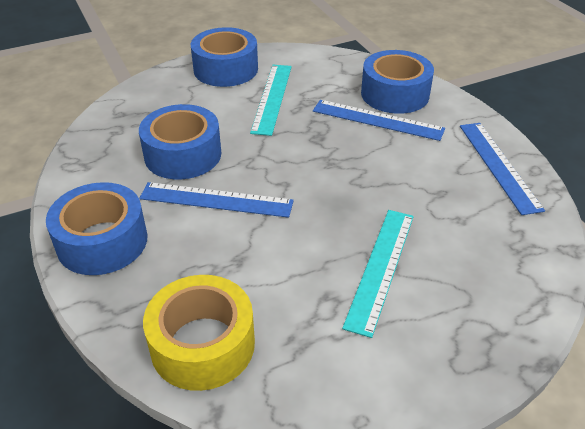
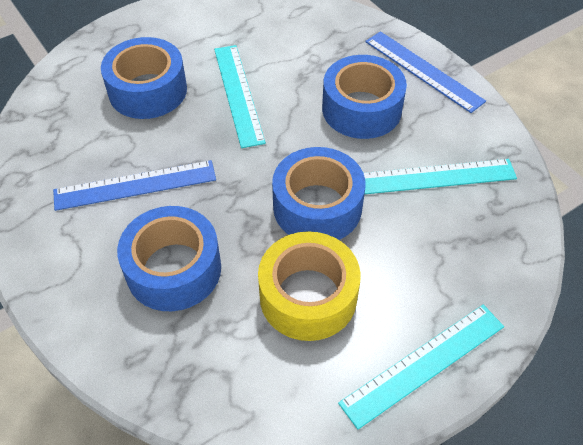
blue ruler: [139,182,294,218] [313,100,445,141] [460,123,545,215] = 3 -> [53,160,216,211] [365,31,486,113] = 2
turquoise ruler: [250,65,292,136] [342,210,414,338] = 2 -> [214,45,266,148] [338,305,504,429] [364,159,517,194] = 3

